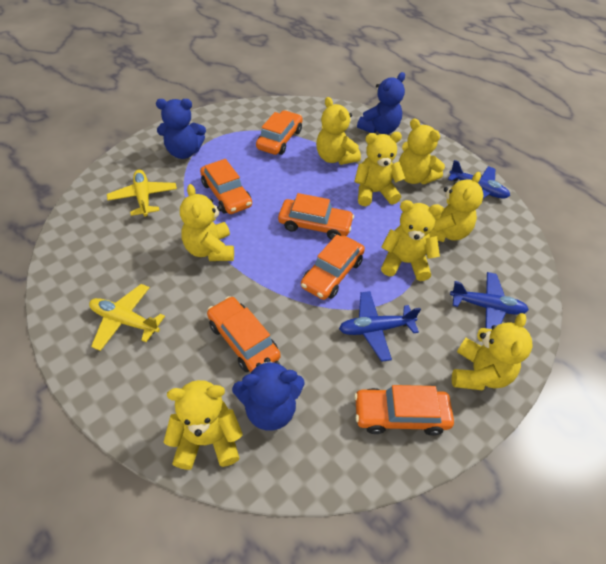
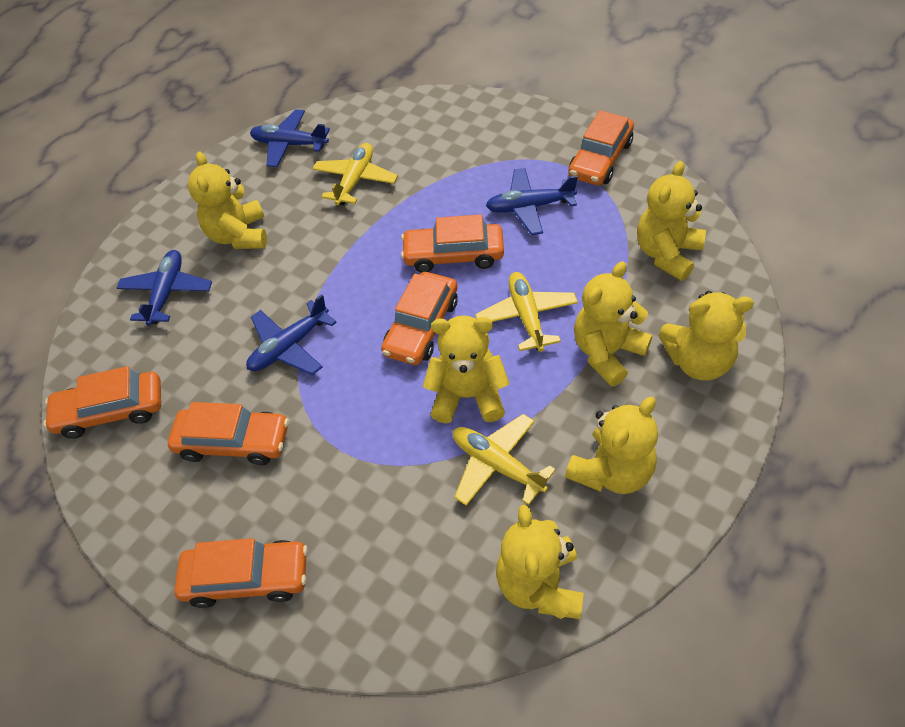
blue plane: [339,291,421,362] [448,160,510,199] [450,272,529,329] = 3 -> [117,250,212,326] [246,294,337,375] [250,109,330,167] [486,168,578,235] = 4
blue teddy bear: [156,99,206,159] [232,358,305,431] [357,72,405,134] = 3 -> none = 0
yellow plane: [89,284,165,351] [107,170,177,217] = 2 -> [312,143,398,206] [453,414,556,506] [475,272,578,352] = 3
yellow teddy bear: [164,380,243,470] [180,184,234,261] [316,97,361,165] [354,132,405,206] [381,200,443,281] [399,118,445,184] [429,172,484,242] [452,313,533,390] = 8 -> [188,151,267,249] [423,315,510,424] [496,505,584,619] [565,397,658,494] [574,261,652,387] [637,161,706,281] [659,291,754,381] = 7

